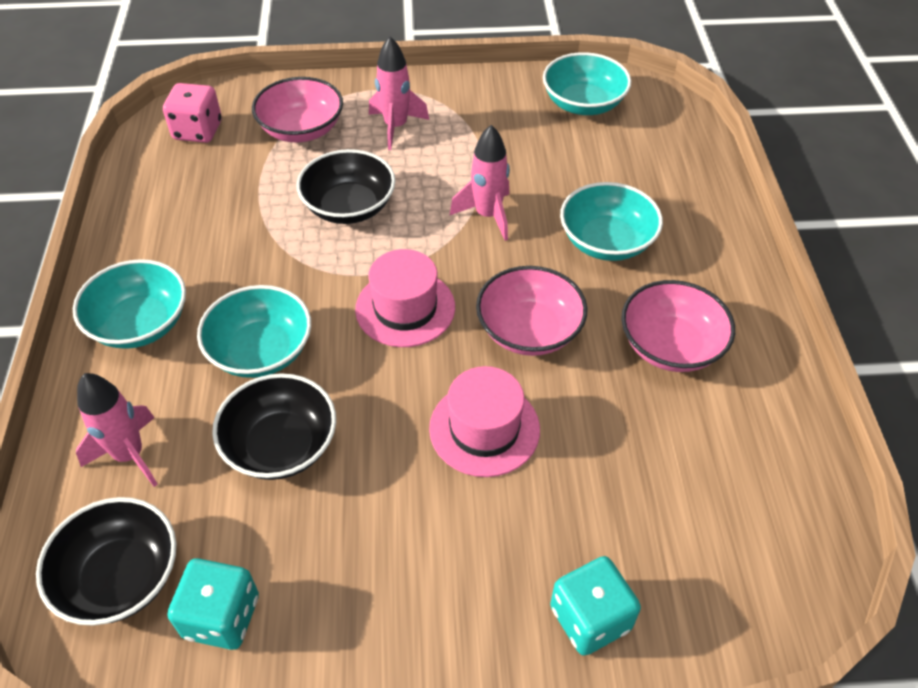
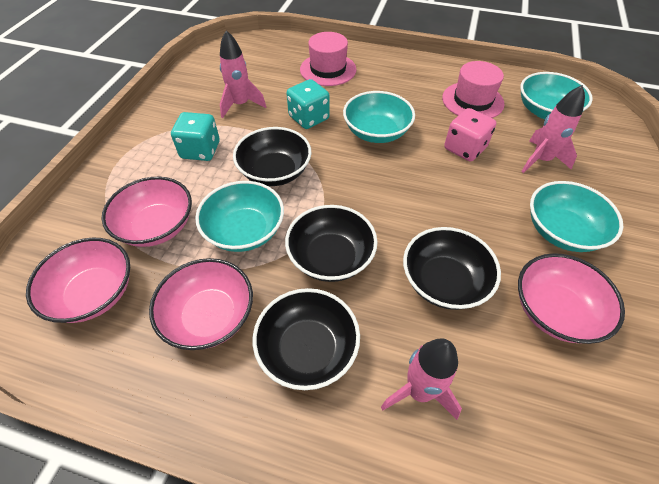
black bowl: [36,497,176,625] [212,373,336,480] [297,149,395,224] = 3 -> [233,127,311,186] [253,288,360,390] [285,205,377,282] [403,227,501,310] = 4
pink bowl: [252,77,343,142] [476,266,587,356] [621,280,735,372] = 3 -> [26,238,130,323] [102,177,192,247] [149,258,253,350] [518,253,625,344] = 4

